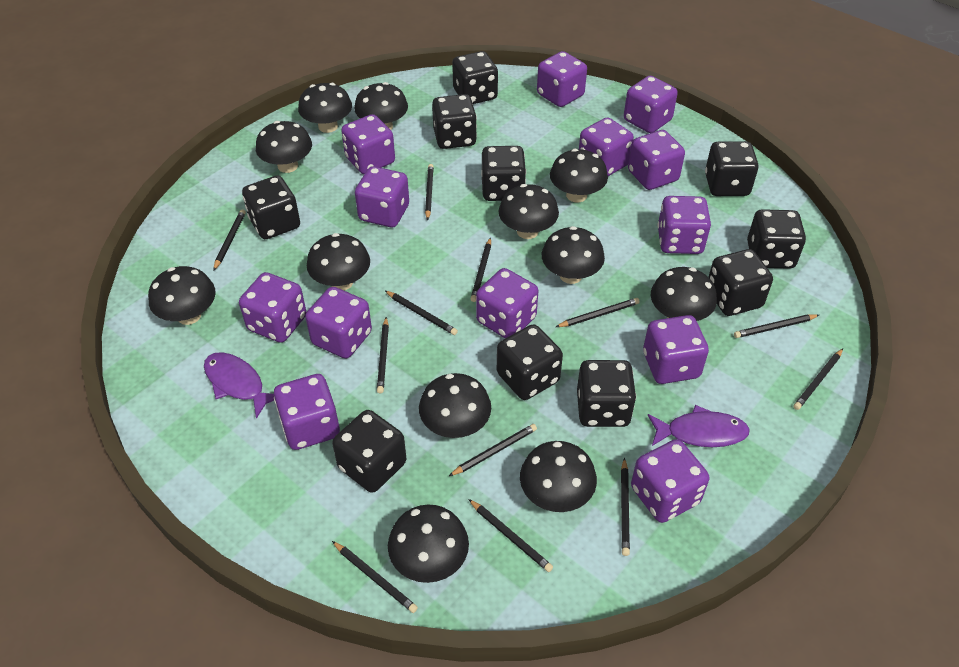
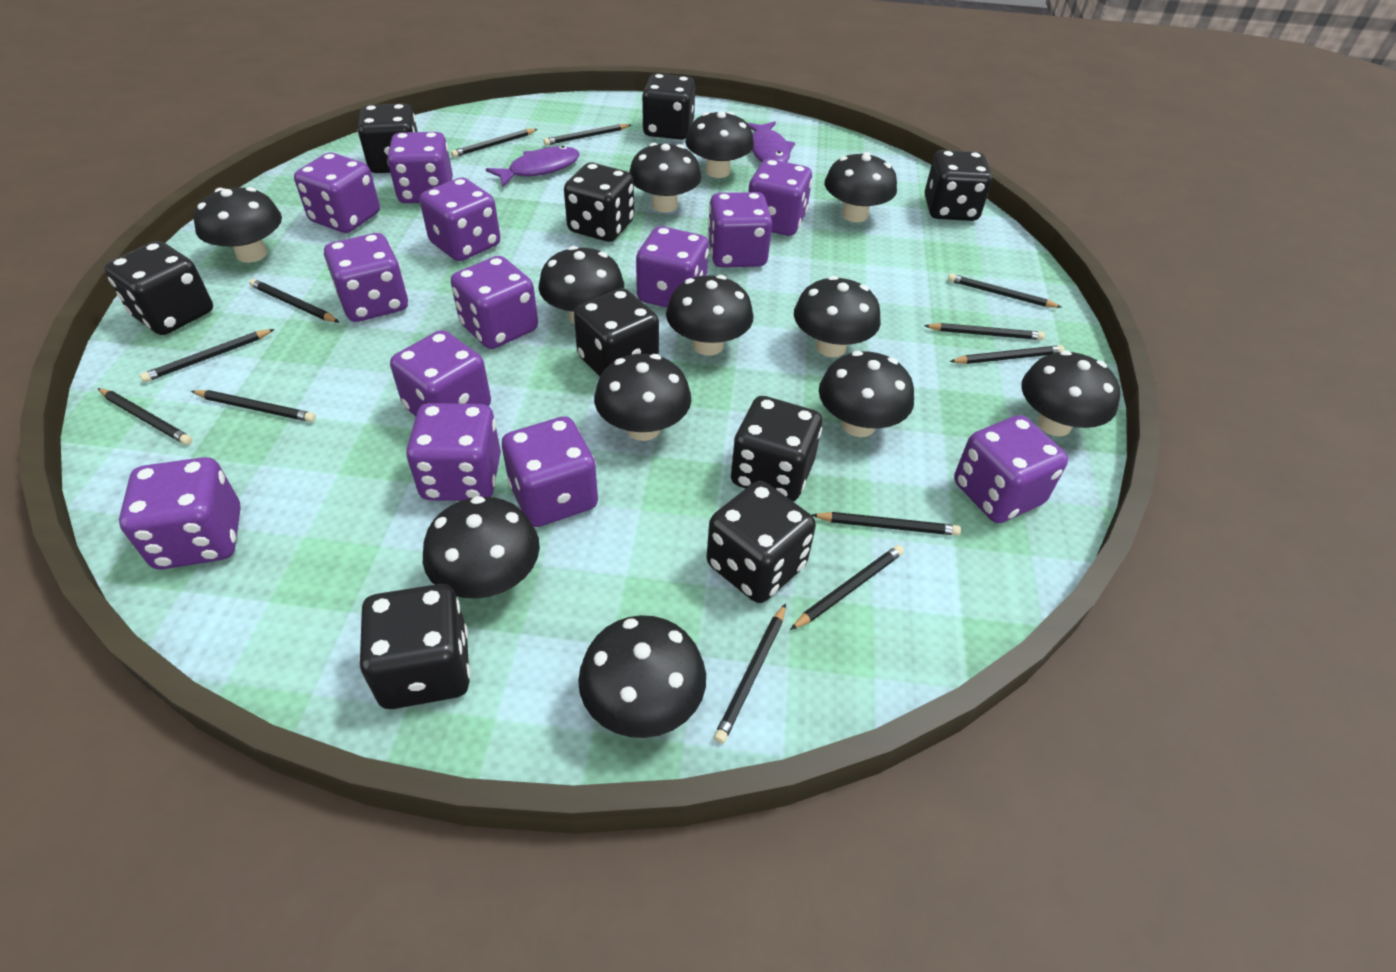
black dice: [242,176,300,239] [332,410,406,493] [432,94,477,149] [452,51,498,104] [481,146,526,201] [497,324,563,400] [577,360,636,427] [705,141,759,196] [709,249,773,316] [747,209,806,269] = 10 -> [104,241,213,335] [358,104,418,173] [359,584,470,709] [564,162,634,242] [574,288,659,376] [642,74,695,140] [706,481,816,603] [731,396,822,501] [925,150,992,221] = 9

